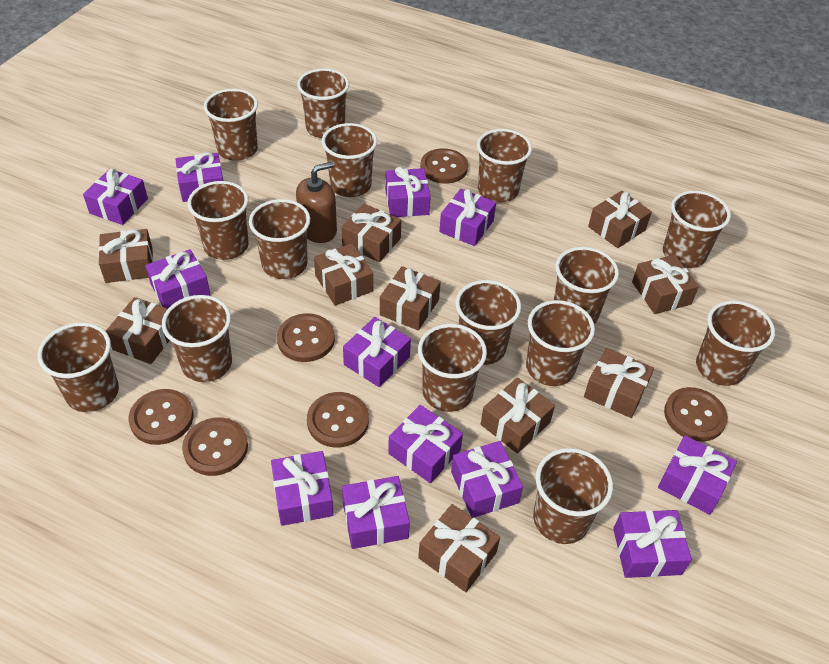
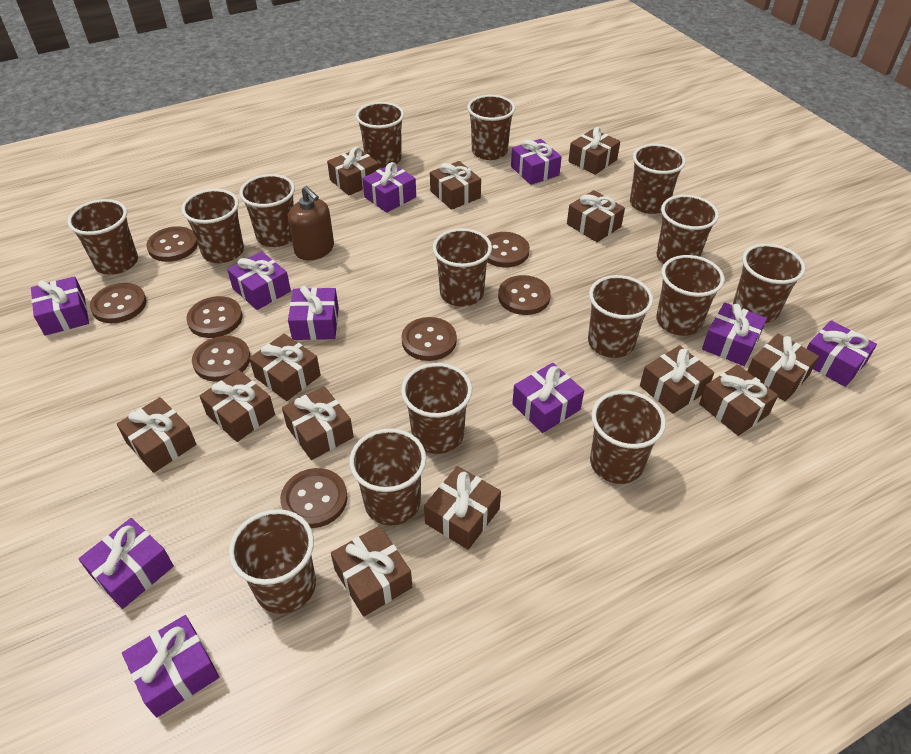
brown button: [128,389,193,445] [182,417,248,476] [277,313,335,362] [307,392,369,448] [420,148,468,184] [664,387,728,442] = 6 -> [90,283,147,323] [146,226,198,262] [186,296,243,338] [192,336,251,382] [280,468,348,528] [401,317,457,361] [487,232,530,268] [498,275,551,315] = 8
brown gift: [99,229,153,283] [106,297,170,364] [314,243,373,306] [341,204,401,262] [380,266,441,331] [418,504,500,592] [481,377,555,454] [584,348,654,418] [588,191,652,248] [632,255,699,314] = 10 -> [117,397,196,473] [200,370,275,442] [249,334,321,401] [282,386,354,460] [327,147,379,196] [331,525,412,617] [424,466,501,550] [430,161,481,210] [567,190,625,242] [568,127,620,175] [640,345,714,414] [699,364,778,436] [747,334,819,402] = 13
purple gift: [83,169,148,225] [145,249,211,309] [175,152,224,202] [271,451,334,526] [342,476,410,549] [343,317,411,387] [385,167,431,217] [388,405,463,483] [439,189,496,246] [451,441,523,518] [613,510,692,578] [658,435,737,515] = 12 -> [31,276,89,336] [78,518,174,609] [122,615,219,718] [227,251,291,310] [288,286,339,340] [362,162,416,213] [511,139,562,185] [512,363,584,433] [702,303,767,366] [807,320,877,387] = 10

